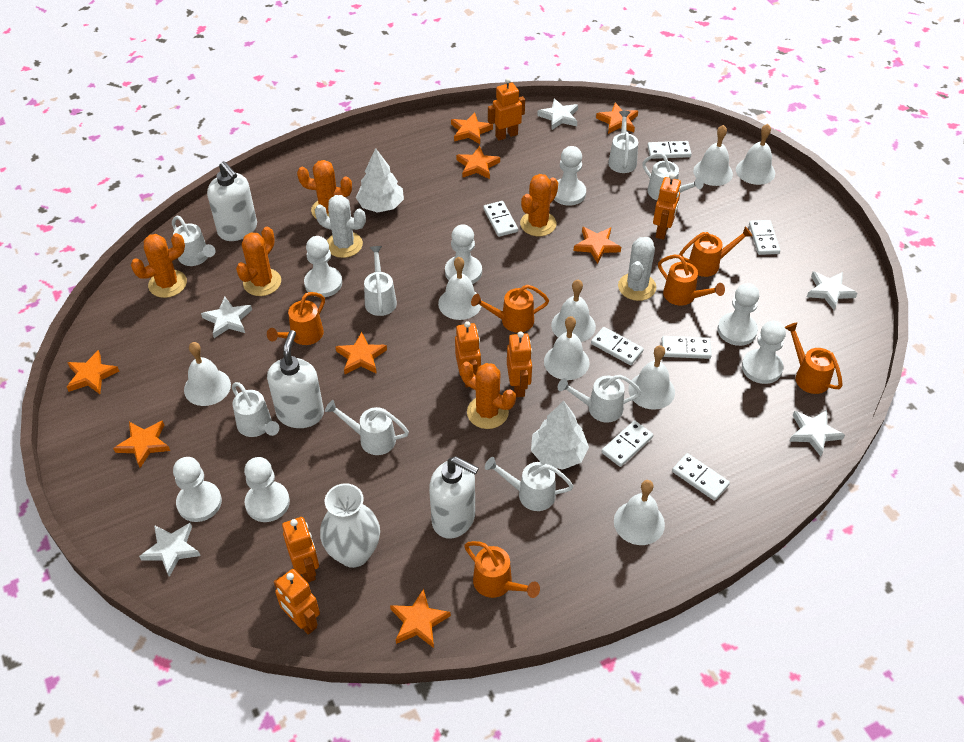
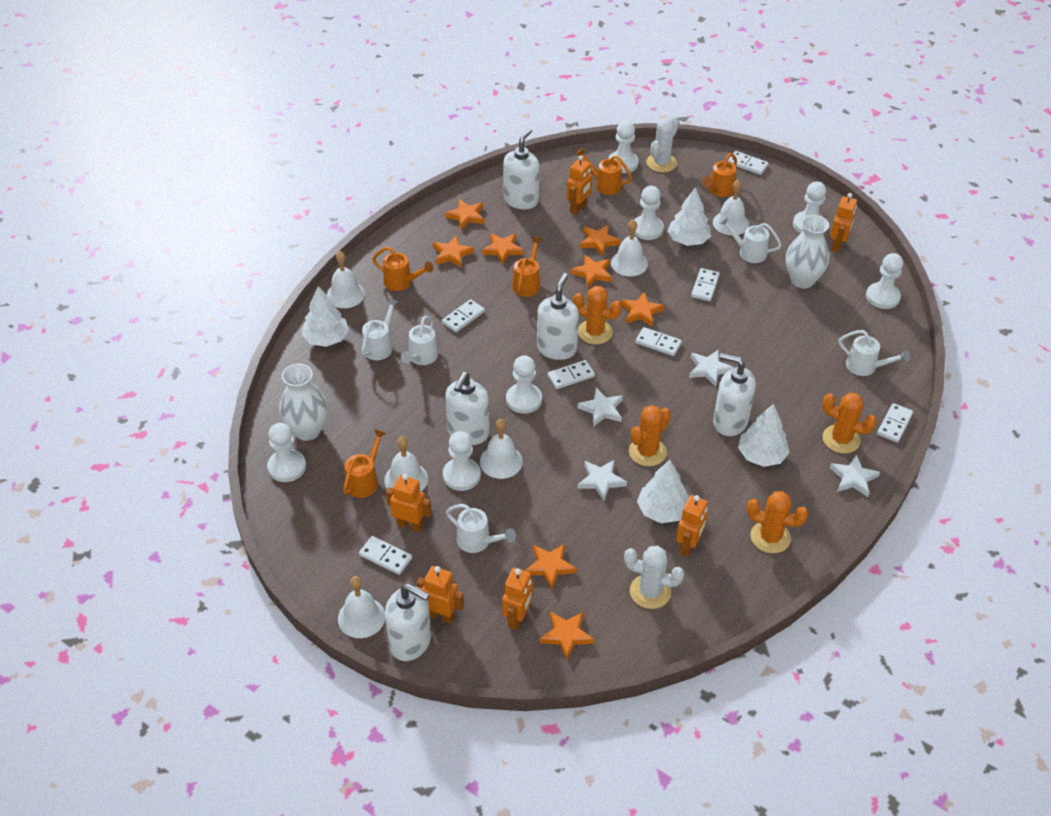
orange cactus: [131,233,187,298] [236,227,281,296] [297,160,352,219] [460,362,516,429] [520,174,558,236] = 5 -> [573,286,622,345] [629,405,671,466] [747,491,809,553] [822,393,877,454] = 4
orange watering can: [267,292,325,345] [464,541,540,598] [471,285,549,333] [658,255,725,306] [679,226,753,277] [785,322,842,394] = 6 -> [343,429,386,498] [372,247,434,291] [512,237,542,297] [575,148,632,195] [702,153,737,197] = 5
white bell: [184,342,231,406] [438,257,482,320] [544,316,590,380] [551,280,596,342] [614,480,665,545] [628,345,675,410] [693,125,733,186] [736,124,775,185] = 8 -> [326,251,365,308] [338,576,385,638] [384,437,428,492] [480,419,523,479] [611,220,648,276] [713,180,749,236] = 6
white soap dispenser: [207,161,257,241] [267,330,324,428] [429,456,479,539] = 3 -> [385,584,431,661] [446,372,489,445] [503,128,540,209] [537,273,579,360] [713,353,756,436] = 5
white star: [139,523,201,577] [201,297,252,338] [537,98,578,130] [789,410,845,456] [807,271,857,310] = 5 -> [578,388,623,427] [578,459,627,501] [689,350,734,387] [830,454,880,497] = 4
white tree: [356,148,404,213] [531,401,589,470] = 2 -> [301,286,349,347] [637,460,689,523] [667,187,711,246] [738,404,790,467] = 4
white vase: [320,483,380,568] = 1 -> [279,364,328,441] [786,215,830,289] = 2
white watering can: [172,216,215,266] [232,382,279,437] [325,400,409,455] [364,246,397,316] [485,457,573,511] [558,375,641,423] [608,111,638,173] [642,153,704,200] = 8 -> [361,298,399,360] [401,316,438,365] [446,504,516,553] [718,215,782,263] [839,330,910,376] = 5

